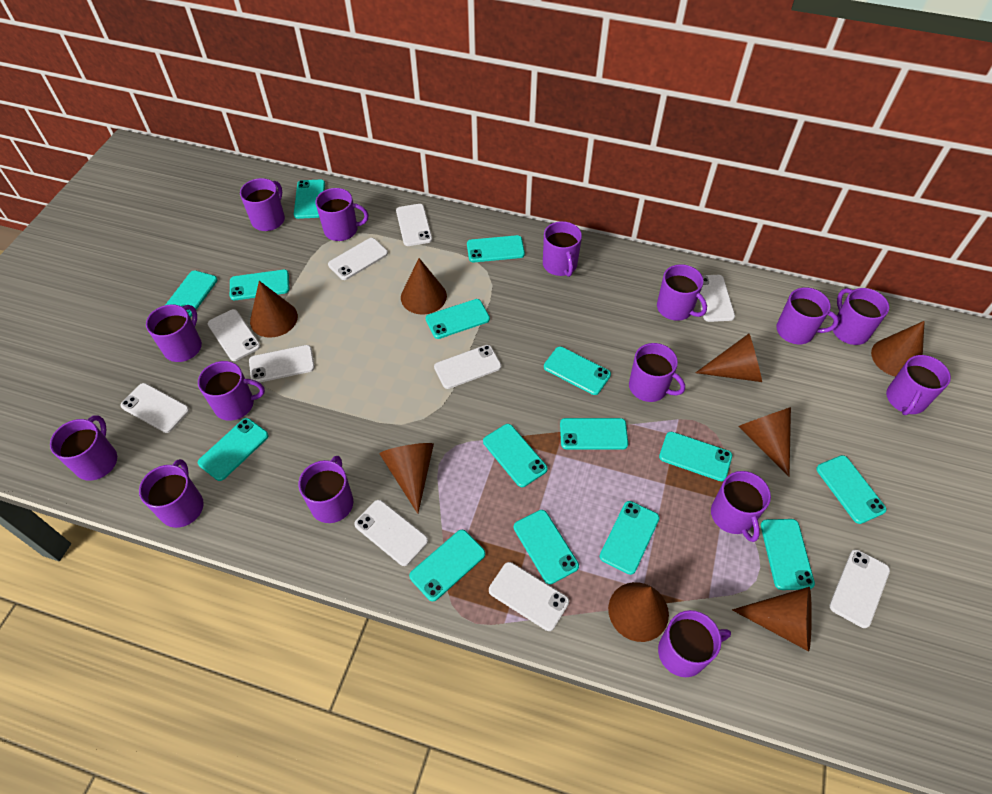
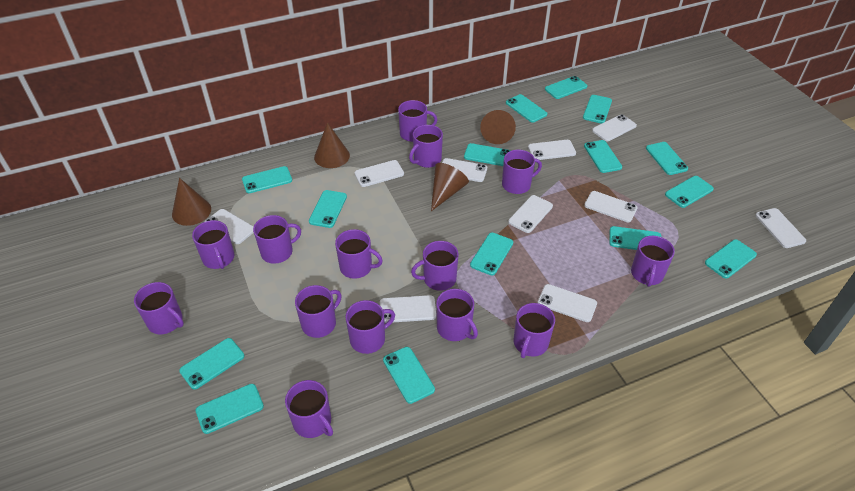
brown cone: [250,281,298,338] [379,443,434,514] [401,258,447,315] [608,582,669,642] [695,334,762,382] [732,587,812,652] [738,407,791,477] [871,321,925,377] = 8 -> [172,178,211,226] [314,123,350,168] [431,163,469,211] [480,110,516,144] = 4
purple mug: [50,415,117,481] [139,459,204,528] [146,304,202,362] [198,361,265,421] [240,178,285,231] [299,456,353,523] [315,188,369,241] [543,221,582,277] [629,343,685,402] [657,264,707,321] [658,610,731,677] [711,471,771,542] [777,287,839,344] [833,288,889,345] [886,355,951,415] = 15 -> [134,282,184,334] [192,220,234,269] [253,215,301,264] [285,380,333,438] [295,285,342,338] [335,229,383,279] [345,300,395,354] [398,100,437,142] [409,125,443,168] [411,241,458,291] [436,289,478,341] [502,150,542,194] [514,303,555,358] [631,236,675,287] = 14

